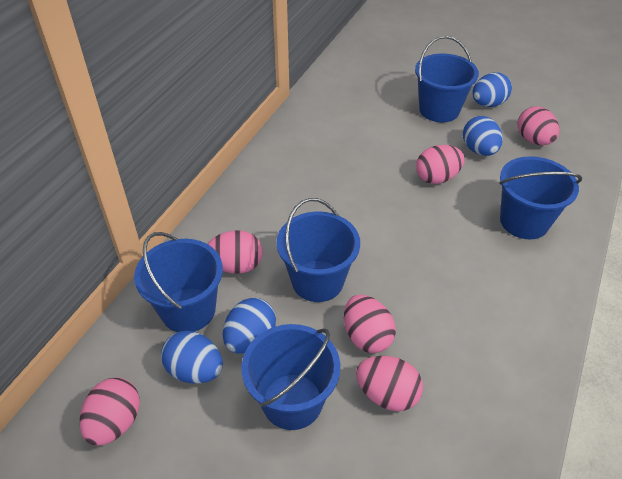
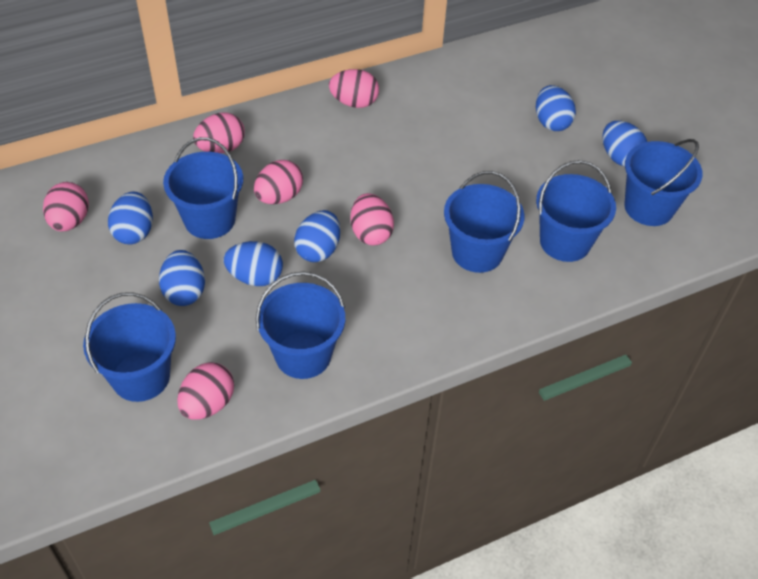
blue bucket: [134,232,223,332] [241,324,340,430] [277,198,360,302] [415,36,479,122] [499,156,582,239] = 5 -> [83,293,176,402] [163,137,243,239] [256,271,345,379] [444,171,524,273] [536,160,616,262] [624,139,703,226] = 6
blue egg: [161,331,223,384] [223,298,276,354] [463,116,503,156] [472,73,512,107] = 4 -> [108,192,153,245] [159,250,205,306] [224,241,283,286] [294,210,340,262] [536,85,576,131] [602,121,647,167] = 6

